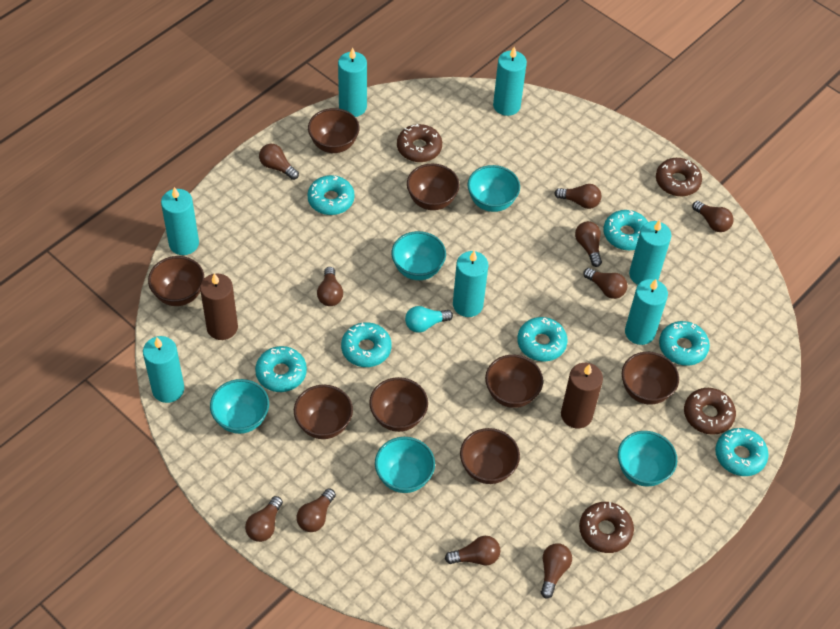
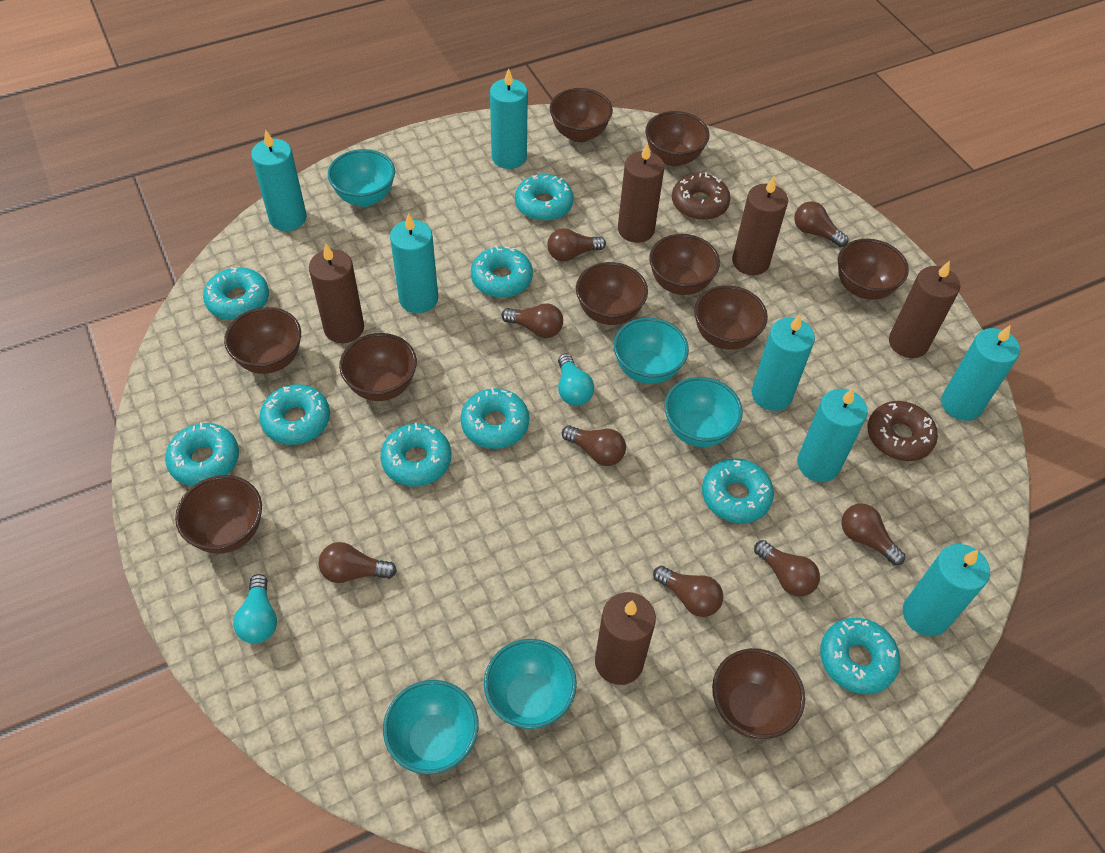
brown bowl: [148,256,204,306] [294,385,353,439] [308,108,360,153] [369,377,428,432] [407,164,460,210] [460,428,520,484] [485,355,543,408] [622,352,679,405] = 8 -> [175,475,262,554] [224,307,301,374] [339,333,417,401] [550,88,613,142] [576,262,648,325] [645,111,710,166] [649,234,720,295] [694,285,768,350] [712,648,805,739] [838,239,909,300] = 10
brown candle: [200,273,238,340] [561,363,603,428] = 2 -> [309,244,364,343] [595,592,656,685] [618,143,664,243] [732,176,788,275] [889,261,960,358] = 5
brown donut: [397,124,442,162] [579,502,634,553] [656,158,702,196] [684,388,736,435] = 4 -> [672,172,731,220] [867,401,938,461] = 2
brown light bulb: [245,496,283,542] [259,144,299,180] [297,488,336,532] [317,267,343,306] [445,536,500,565] [541,543,572,599] [554,184,602,209] [575,221,602,267] [583,268,627,299] [692,201,733,232] = 10 -> [319,542,397,583] [502,303,563,338] [547,228,606,261] [562,425,626,466] [653,566,723,617] [754,540,820,597] [794,201,848,247] [841,504,905,565] = 8
turquoise donut: [255,346,307,392] [307,175,355,215] [341,322,392,367] [517,317,568,361] [603,210,648,250] [659,321,710,366] [715,428,769,476] = 7 -> [165,422,239,486] [203,267,269,320] [259,384,330,445] [380,423,451,486] [461,387,529,449] [471,245,533,298] [515,174,574,221] [702,458,774,523] [820,618,900,694] = 9
turquoise light bulb: [405,306,453,333] = 1 -> [233,574,277,644] [558,353,594,406] = 2

